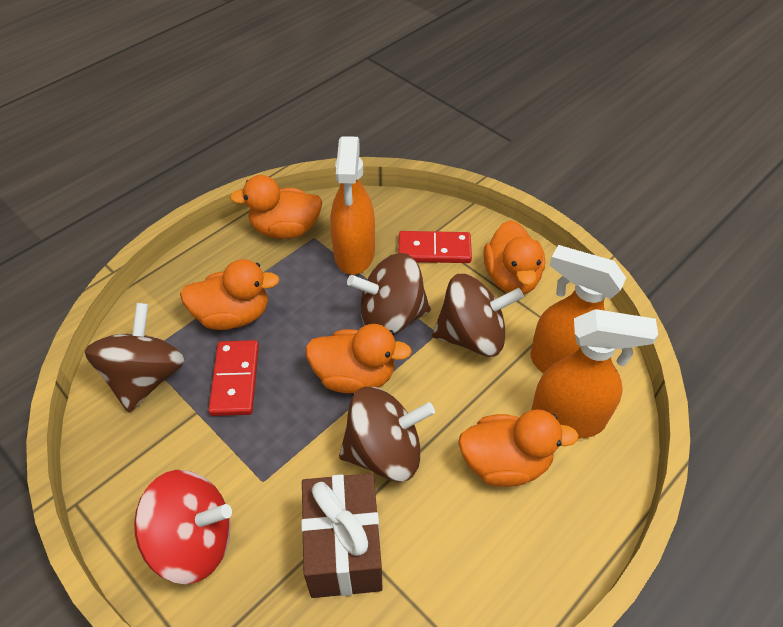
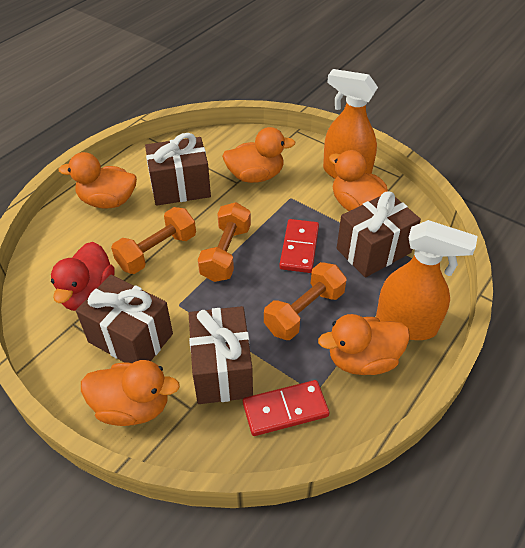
brown gift: [301,473,383,598] = 1 -> [76,275,173,363] [145,133,211,206] [189,306,253,404] [337,191,421,277] = 4
brown spinning top: [85,303,185,412] [339,387,435,482] [347,253,431,336] [432,274,524,357] = 4 -> none = 0
orange dumbbell: none = 0 -> [111,207,196,274] [198,202,251,282] [264,262,347,340] = 3
orange spray bottle: [330,136,375,275] [530,245,626,374] [531,309,658,439] = 3 -> [323,69,378,179] [376,220,478,340] = 2
red duck: none = 0 -> [51,242,115,311] = 1
red spinning top: [134,470,232,584] = 1 -> none = 0

